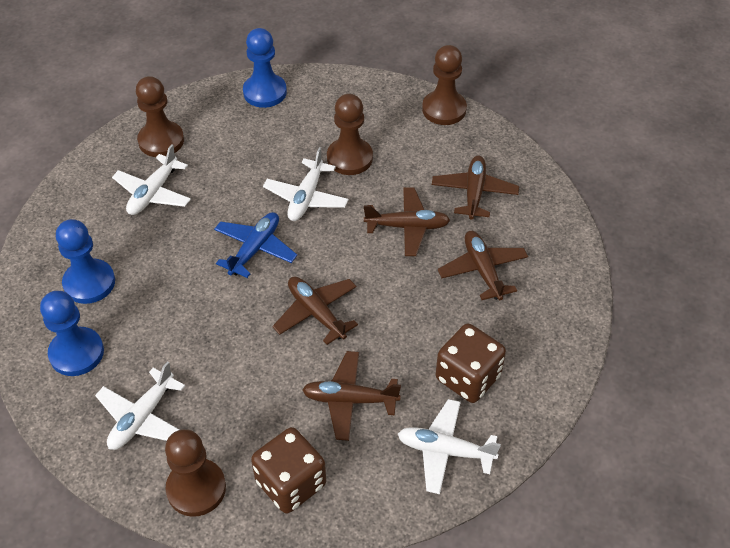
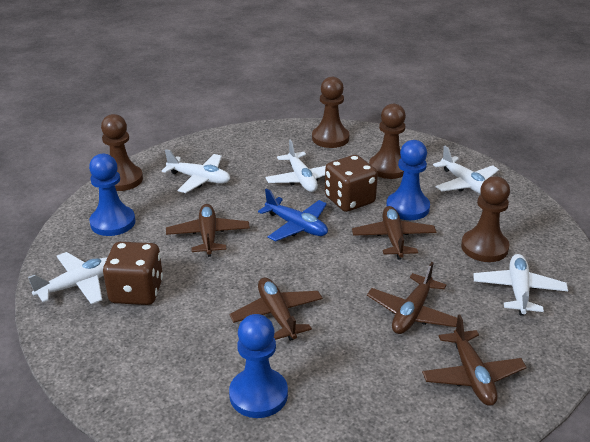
white plane: [95,361,185,450] [112,144,191,215] [263,147,349,221] [398,399,501,494] = 4 -> [28,252,108,305] [162,149,230,193] [265,140,326,192] [433,146,499,194] [473,254,568,316] = 5

